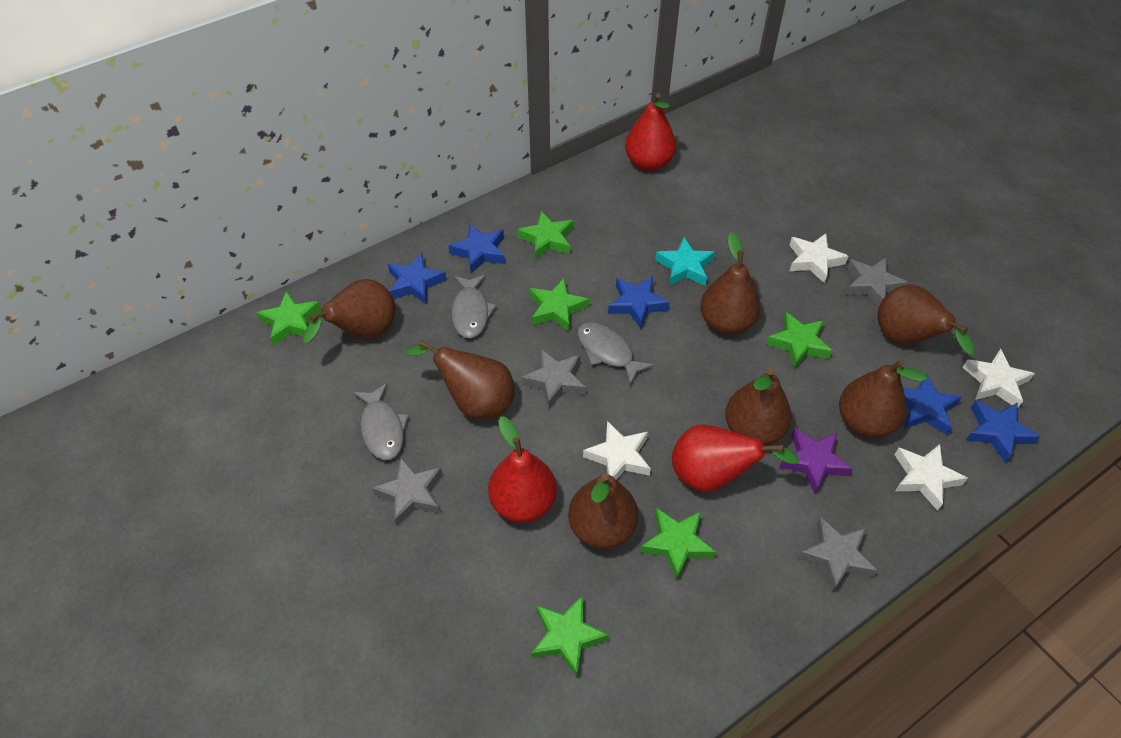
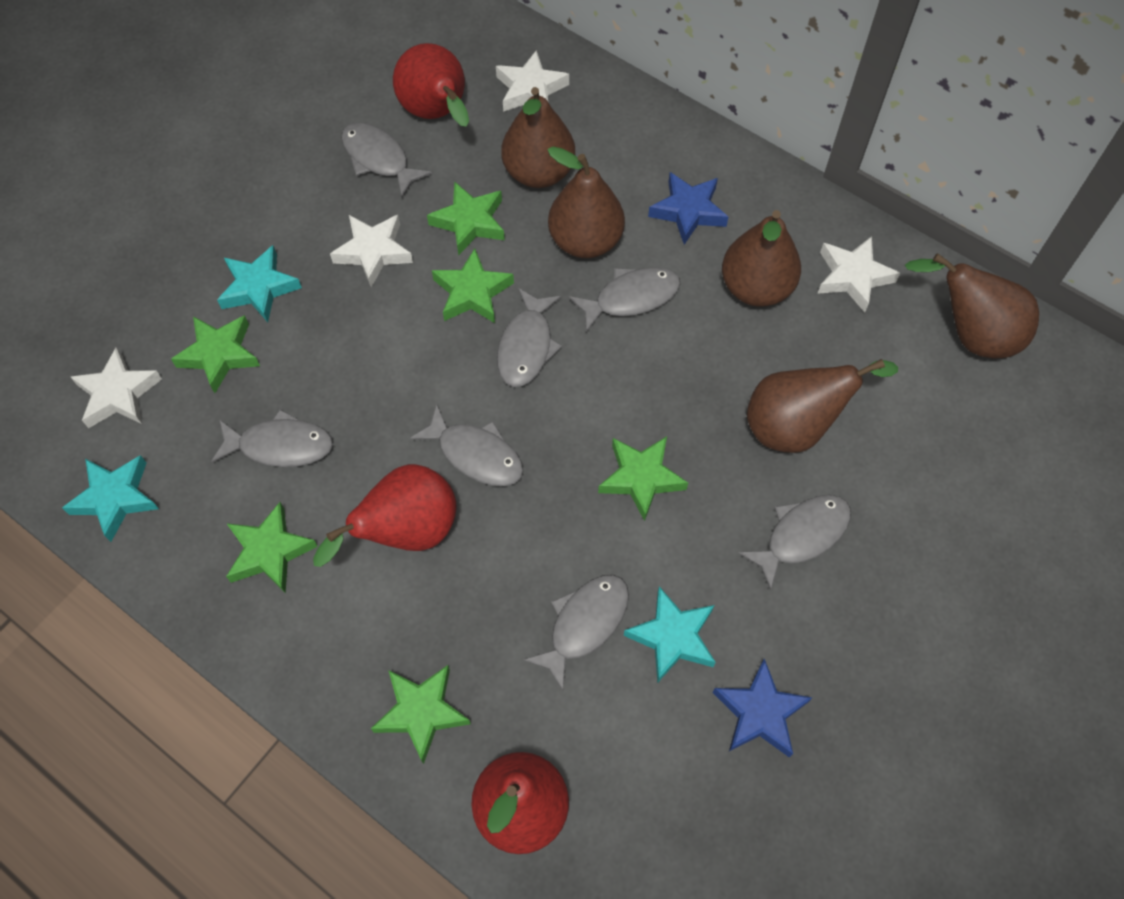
blue star: [388,253,447,305] [448,224,505,274] [608,276,670,329] [903,373,962,435] [966,400,1040,463] = 5 -> [648,172,728,245] [713,658,812,758] = 2
brown pear: [303,279,395,344] [405,340,515,420] [568,473,638,549] [700,232,761,335] [725,368,792,446] [839,359,927,438] [878,285,975,355] = 7 -> [501,87,575,188] [547,146,625,258] [722,210,801,307] [747,359,898,453] [905,253,1039,358] = 5
grey fish: [353,383,409,460] [451,275,497,338] [577,322,654,385] = 3 -> [211,409,333,467] [341,123,432,197] [410,404,523,486] [497,288,562,387] [523,575,629,691] [569,267,681,333] [738,495,851,591] = 7
grey star: [372,457,443,526] [521,349,586,408] [798,517,877,592] [846,257,908,306] = 4 -> none = 0
purple star: [779,428,853,494] = 1 -> none = 0
turquoise star: [655,237,715,286] = 1 -> [62,455,159,542] [217,245,302,322] [624,586,716,683] = 3

